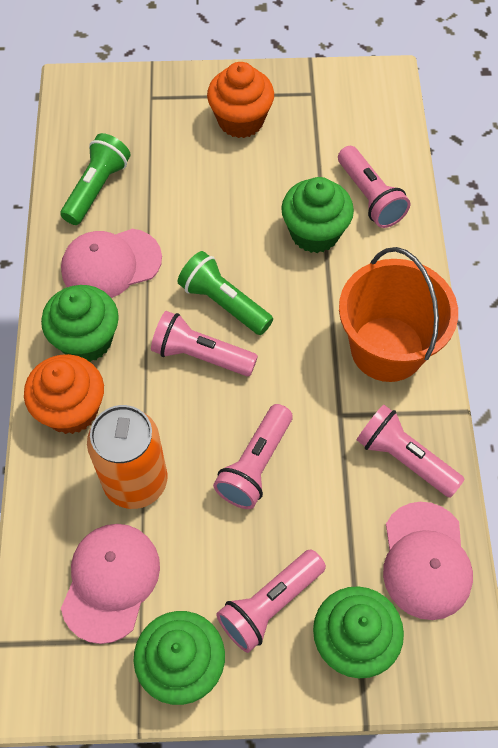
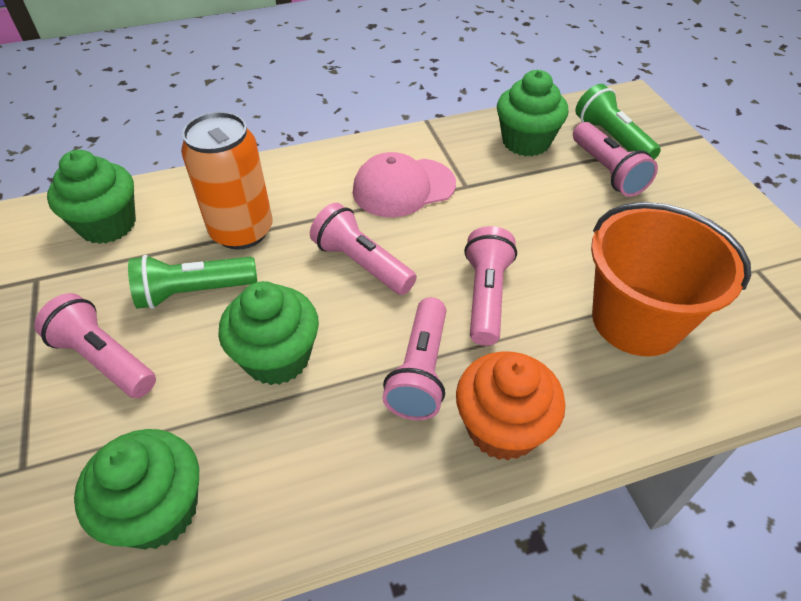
orange cupcake: [24,354,104,434] [207,62,274,138] = 2 -> [456,351,565,460] = 1
pink cap: [61,229,162,298] [61,524,160,644] [383,502,473,620] = 3 -> [353,152,456,217] = 1

